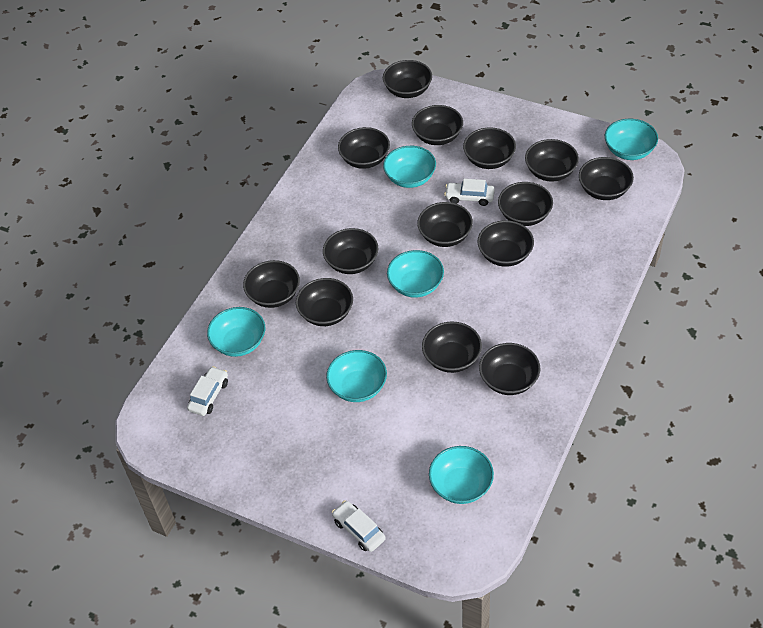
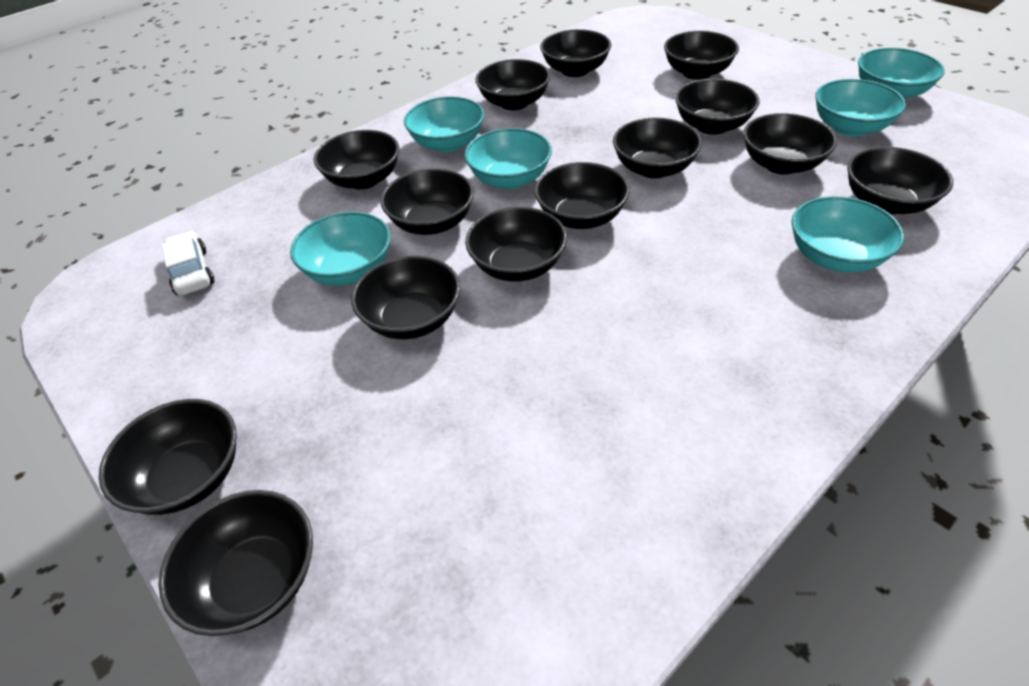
white car: [187,366,228,416] [332,501,385,552] [444,179,495,206] = 3 -> [161,231,214,296] = 1

